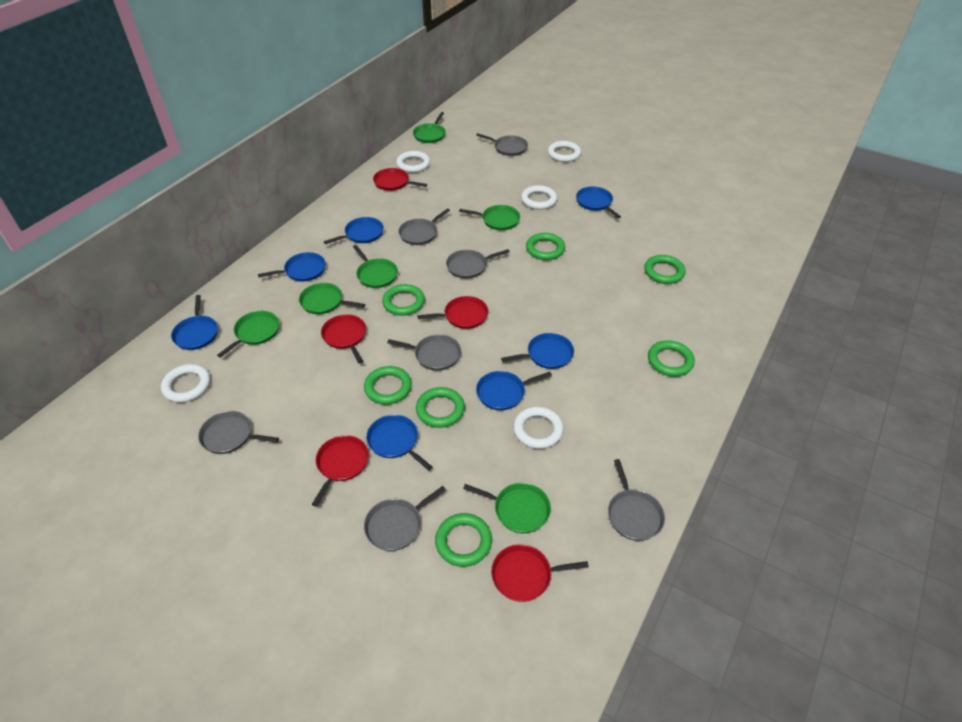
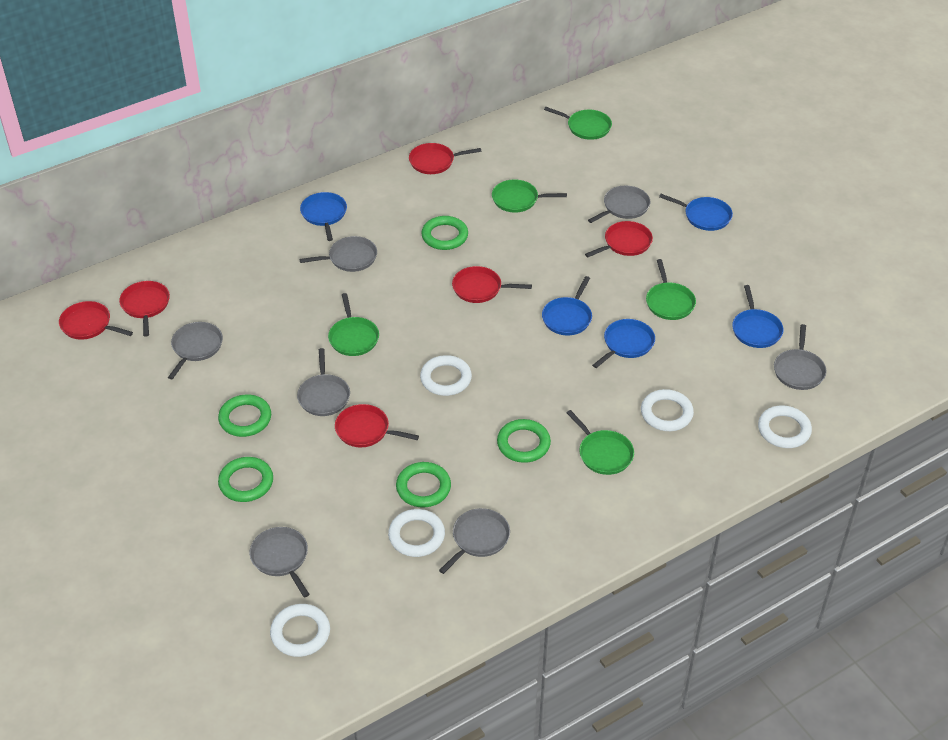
blue pan: [171,295,218,350] [258,252,326,282] [324,217,384,244] [366,415,432,471] [476,371,552,410] [501,333,574,369] [576,186,621,218] = 7 -> [300,192,347,241] [542,276,592,335] [592,319,655,368] [659,194,733,231] [732,285,784,348] = 5
green pan: [217,311,279,358] [299,283,365,314] [353,245,398,288] [413,112,446,143] [459,205,520,230] [463,483,551,533] = 6 -> [328,293,379,356] [492,180,567,212] [544,107,612,140] [567,410,634,475] [646,259,696,320] = 5
green ring: [364,366,412,405] [382,284,425,316] [416,387,465,428] [435,513,492,567] [526,233,565,260] [644,255,686,284] [648,340,695,377] = 7 -> [218,394,271,437] [218,457,273,502] [396,462,451,507] [421,216,468,250] [497,419,551,463] = 5
red pan: [312,435,369,507] [321,314,366,363] [373,168,427,191] [417,296,488,329] [491,544,589,602] = 5 -> [59,301,133,340] [119,281,170,337] [335,404,419,447] [409,143,481,174] [452,266,532,303] [585,221,653,257] = 6

